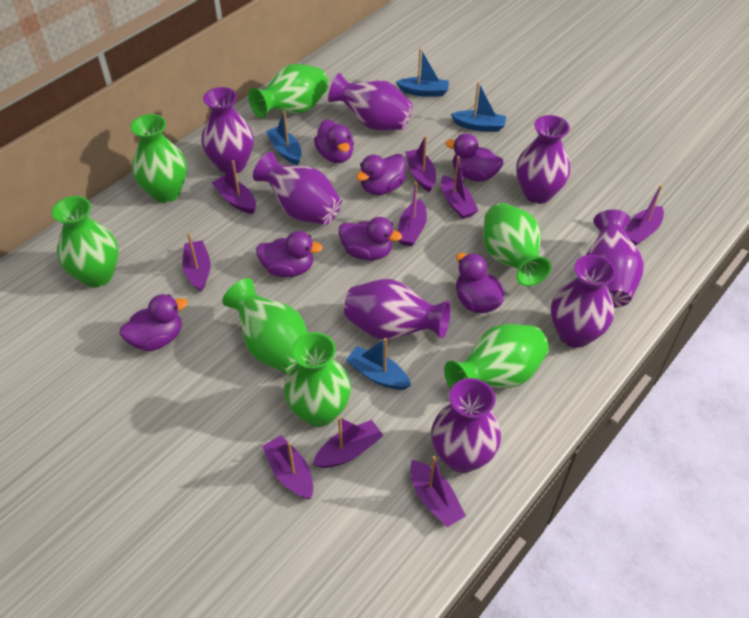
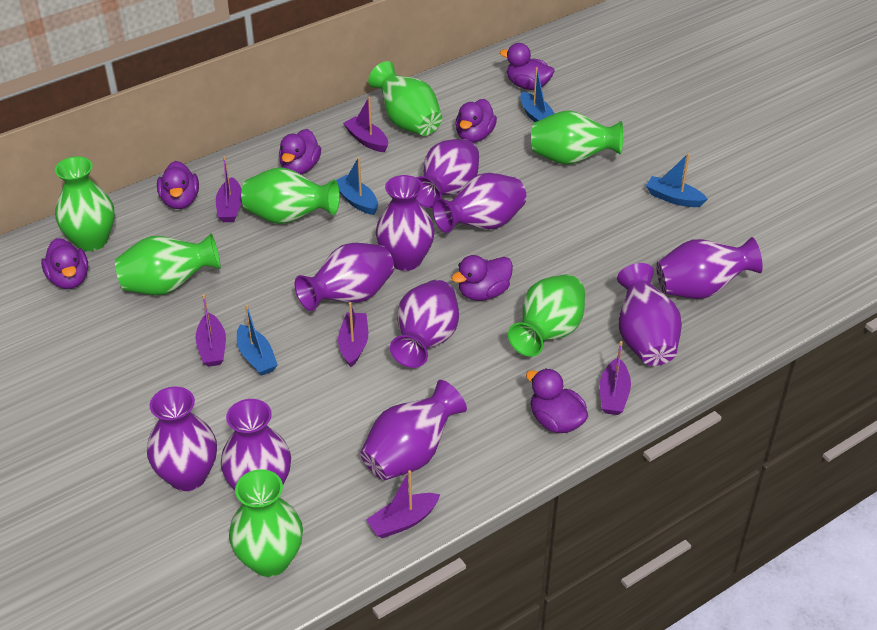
purple boat: [182,233,210,292] [212,160,256,214] [262,435,313,499] [313,417,383,468] [398,182,427,246] [405,136,436,192] [410,456,466,527] [441,156,479,219] [624,185,664,246] = 9 -> [195,294,226,367] [216,156,242,222] [338,302,368,367] [343,97,388,152] [366,470,440,538] [599,341,631,415] = 6
purple vase: [201,87,254,174] [253,152,342,225] [328,73,413,130] [344,279,451,340] [431,378,501,473] [516,115,570,204] [551,255,616,348] [586,210,644,308] = 8 -> [147,387,217,491] [221,399,291,490] [295,243,394,311] [360,380,467,481] [376,175,435,271] [390,280,459,368] [416,139,479,208] [433,173,527,233] [617,263,682,366] [656,237,763,299] = 10

